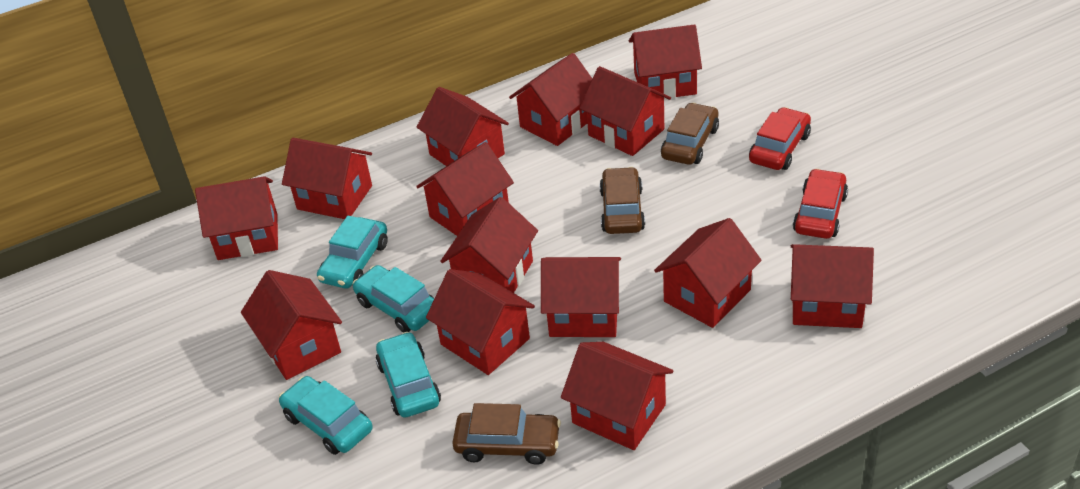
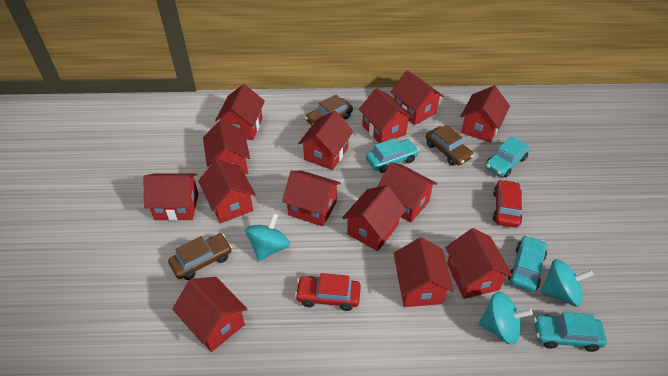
turquoise spinning top: none = 0 -> [245,213,290,261] [479,292,533,345] [541,259,594,306] = 3

